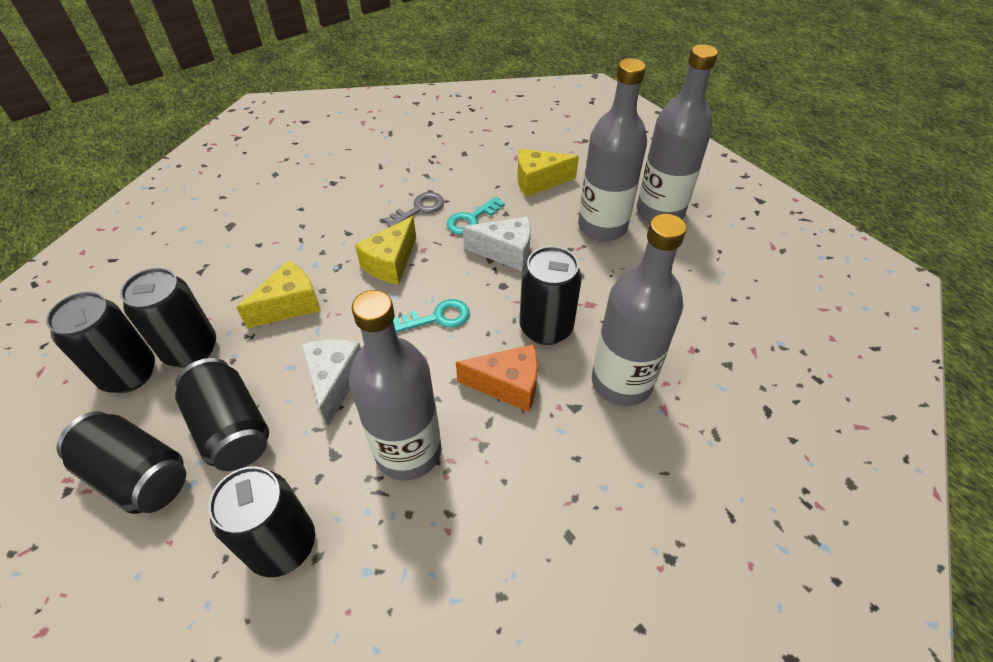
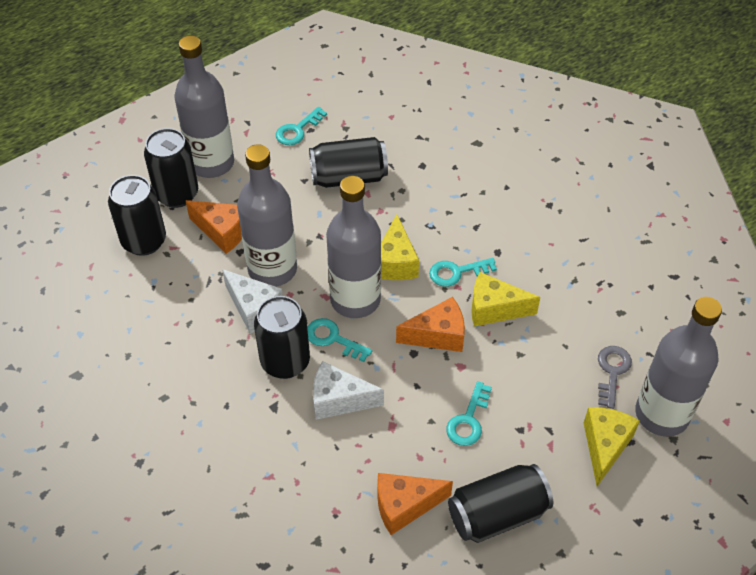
black can: [46,292,155,393] [56,411,186,514] [120,268,216,368] [175,358,269,471] [208,466,315,577] [519,246,582,345] = 6 -> [108,175,166,256] [144,128,198,208] [254,296,310,379] [309,137,388,188] [448,464,553,543] = 5
orange cheese: [456,344,538,412] = 1 -> [185,200,242,254] [377,473,453,535] [396,297,465,352] = 3
turquoise key: [393,299,470,333] [447,197,505,235] = 2 -> [276,107,327,145] [307,318,372,362] [429,258,497,287] [446,381,492,446] = 4

